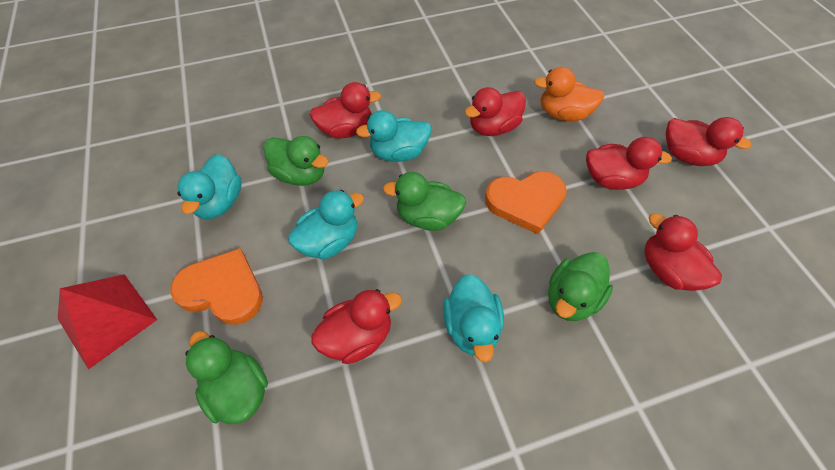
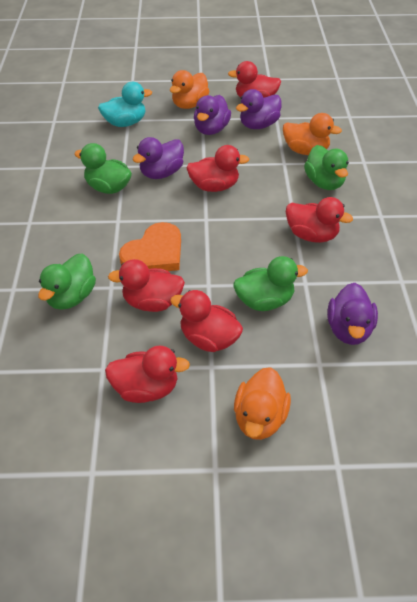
orange duck: [534,67,604,121] = 1 -> [170,70,210,109] [234,367,291,440] [283,113,342,155] = 3
orange heart: [170,248,263,325] [485,171,567,234] = 2 -> [119,222,181,271] = 1
purple duck: none = 0 -> [132,137,184,179] [194,95,231,135] [236,89,282,129] [327,283,378,345] = 4
red pyramid: [58,274,157,370] = 1 -> none = 0
turquoise duck: [178,154,242,219] [288,190,364,259] [356,110,431,162] [443,274,504,362] = 4 -> [98,82,152,127] = 1

